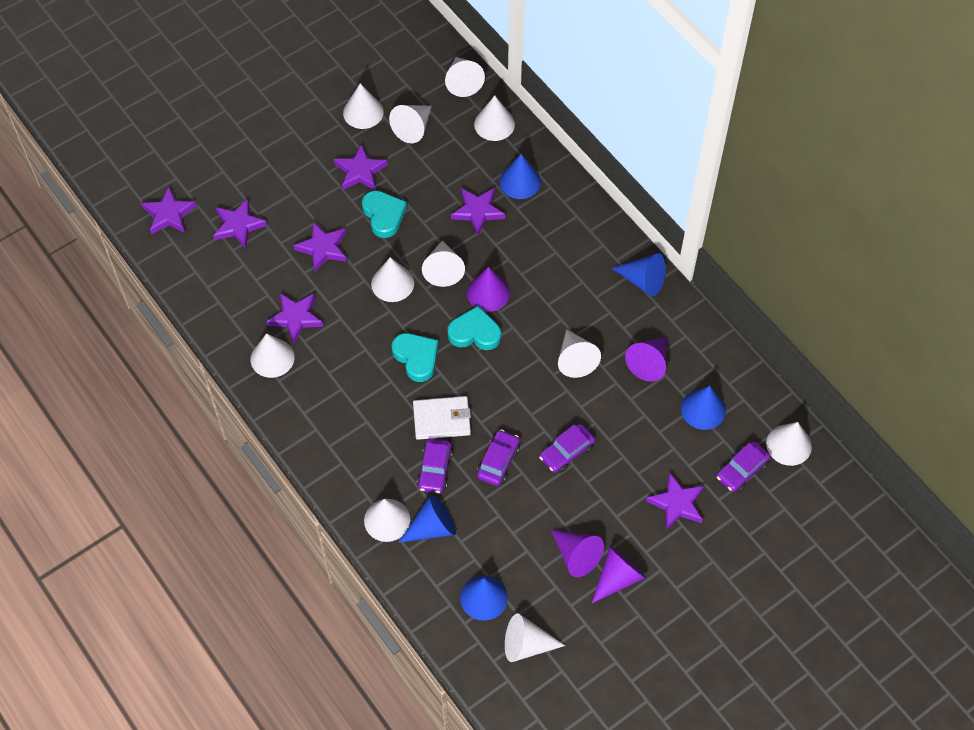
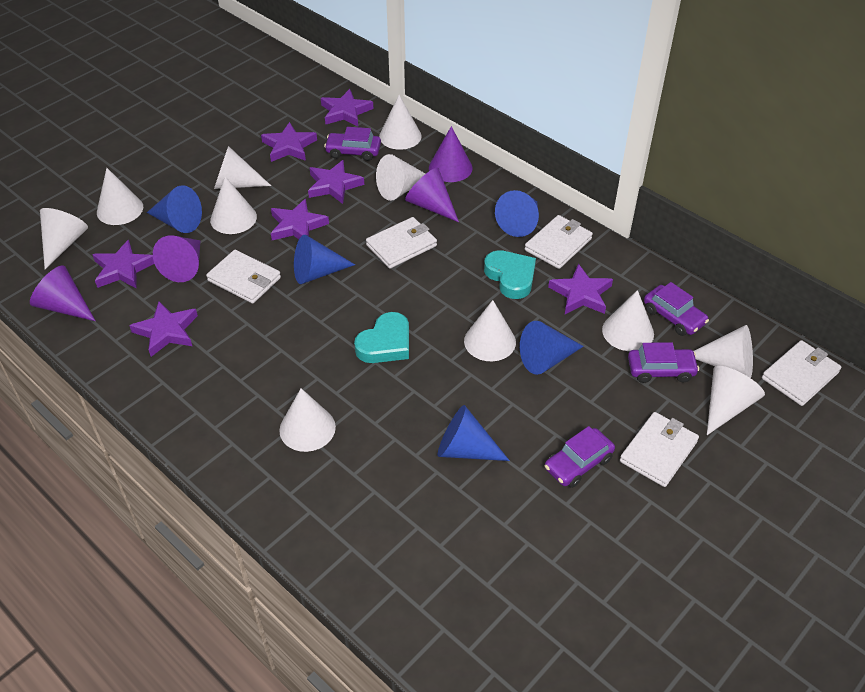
turquoise heart: [362,190,407,238] [392,333,438,382] [448,306,501,350] = 3 -> [354,312,409,363] [484,250,536,299] = 2
white wallet: [413,396,471,440] = 1 -> [206,250,281,304] [366,217,437,269] [525,215,593,269] [620,412,699,487] [762,340,842,406] = 5

